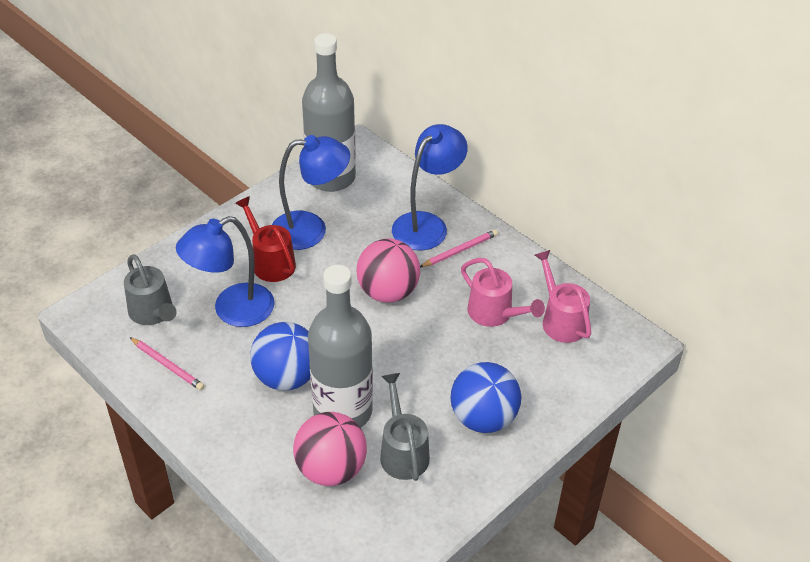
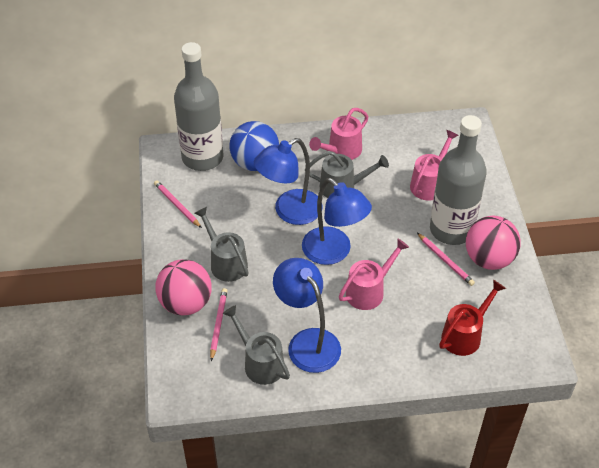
blue ball: [250,322,310,391] [450,362,521,433] = 2 -> [229,121,279,171] = 1
grey watering can: [124,254,177,325] [380,373,430,481] = 2 -> [195,207,249,282] [223,305,290,385] [305,151,389,198] = 3
pink pencil: [129,337,204,390] [420,230,498,267] = 2 -> [154,180,202,228] [210,288,228,361] [417,233,475,286] = 3
pink watering can: [461,258,545,327] [535,250,591,343] = 2 -> [309,108,368,160] [339,238,409,310] [410,130,458,200] = 3

